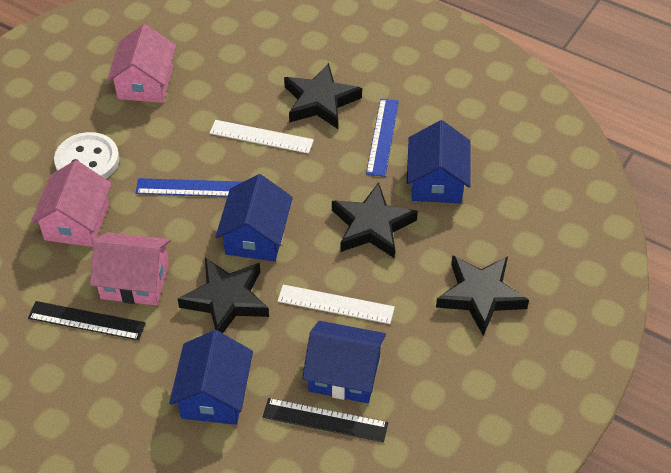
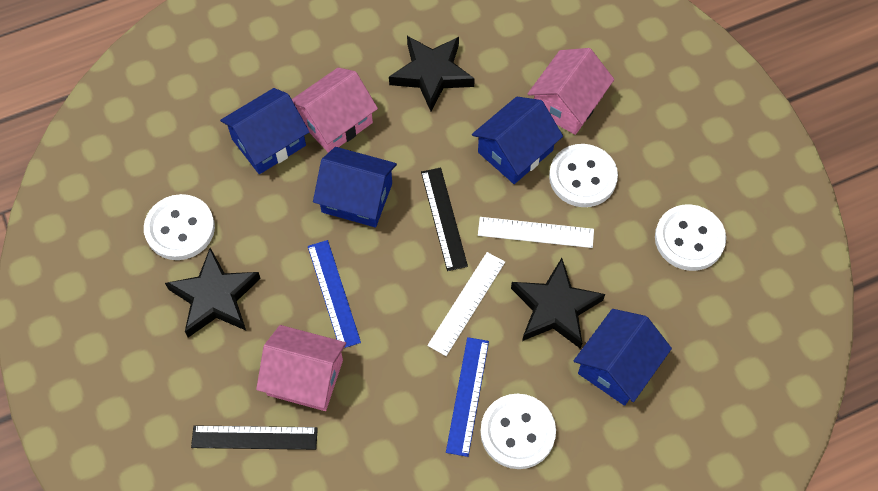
black star: [178,258,269,333] [284,63,362,129] [332,182,418,259] [436,255,529,336] = 4 -> [165,248,261,338] [389,36,475,111] [511,258,605,349] = 3
white button: [54,132,119,179] = 1 -> [144,194,215,260] [480,394,556,469] [549,144,618,207] [655,204,726,271] = 4

